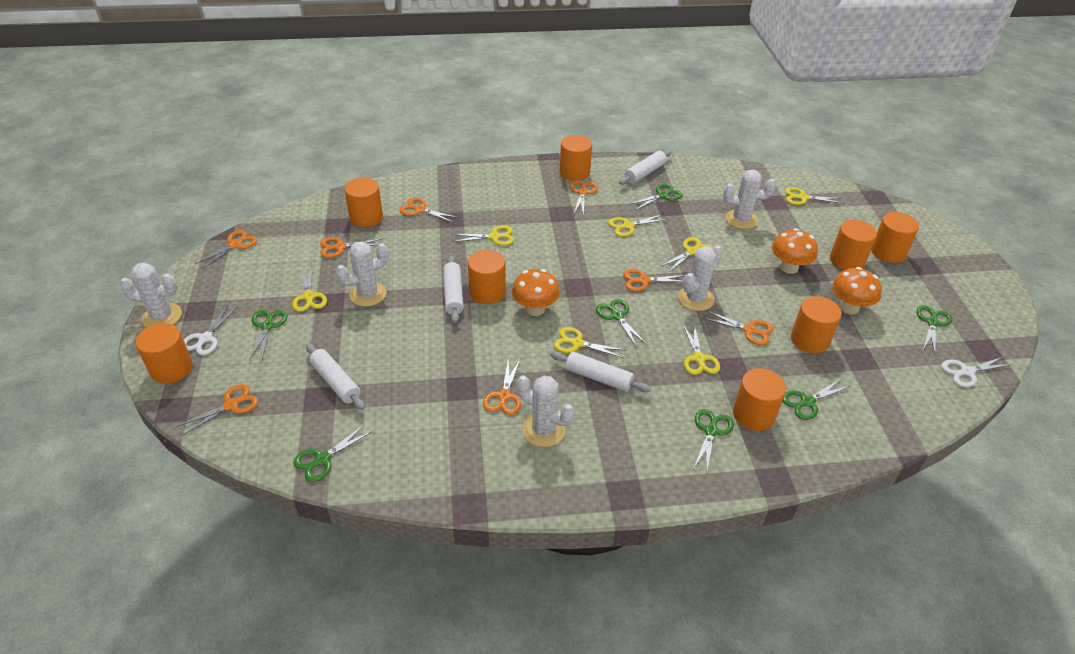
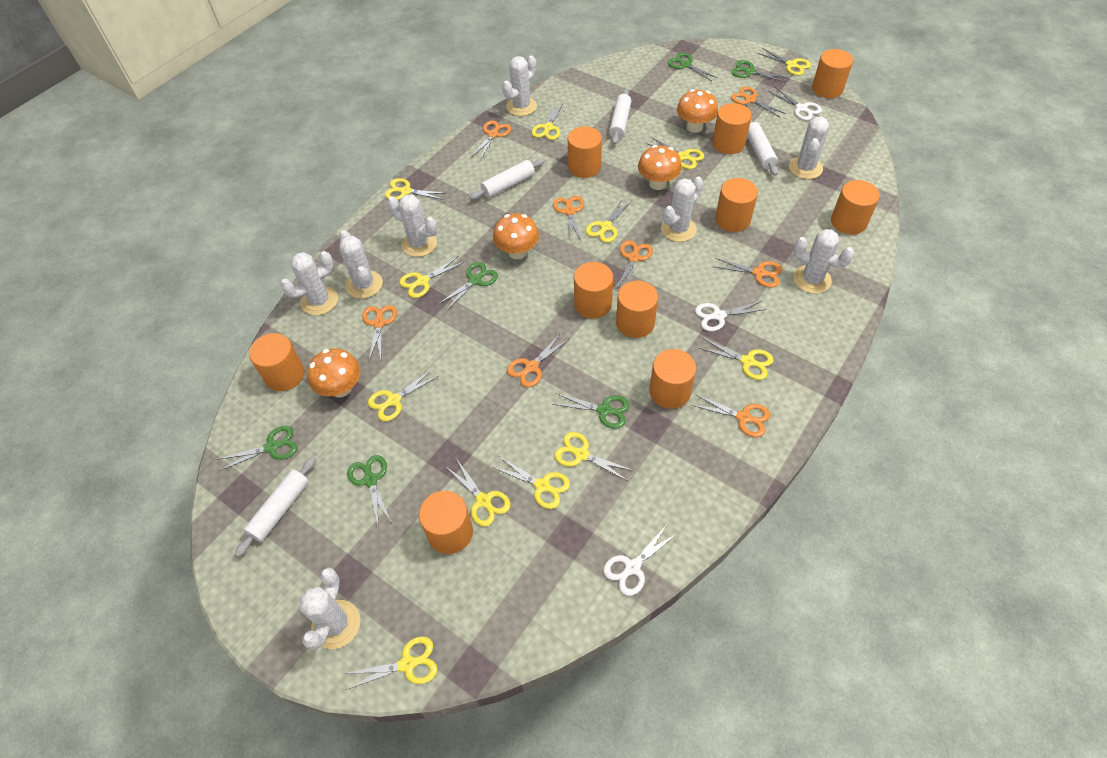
green scissors: [249,310,288,360] [293,424,373,482] [596,299,647,347] [629,183,683,210] [694,409,734,472] [783,379,850,420] [916,305,952,353] = 7 -> [217,426,297,471] [347,455,392,529] [439,262,498,311] [552,393,630,429] [667,52,718,81] [731,60,788,82] = 6
orange cylinder: [136,323,193,384] [344,178,383,227] [468,250,506,304] [560,135,592,181] [733,368,786,431] [791,296,842,353] [830,220,877,270] [871,212,919,263] = 8 -> [249,333,305,391] [419,491,473,554] [568,126,602,178] [574,262,613,319] [616,281,658,338] [650,349,696,409] [712,103,752,154] [715,178,758,232] [812,49,853,98] [831,180,880,235] = 10
orange mushroom: [512,269,560,316] [772,228,818,274] [832,267,882,314] = 3 -> [307,349,361,397] [493,213,539,259] [638,145,682,190] [677,89,718,133] = 4
white cactus: [120,263,182,327] [336,241,388,307] [517,375,575,447] [678,245,723,311] [723,169,776,229] = 5 -> [280,251,338,315] [300,568,360,650] [339,230,383,299] [387,194,437,257] [502,55,537,116] [661,177,704,242] [789,117,829,179] [793,229,854,294] = 8
white scissors: [184,305,237,355] [941,357,1013,387] = 2 -> [603,526,678,596] [695,301,767,332] [770,87,822,120] = 3
yellow scissors: [292,267,327,312] [452,225,514,246] [554,327,624,358] [608,214,668,237] [660,237,712,273] [683,323,720,375] [785,187,844,205] = 7 -> [344,636,438,690] [368,368,439,421] [385,178,445,200] [399,256,464,298] [446,458,511,527] [492,456,570,509] [532,102,564,140] [554,432,634,481] [586,199,632,243] [646,137,704,169] [700,338,774,380] [757,48,811,75] = 12

